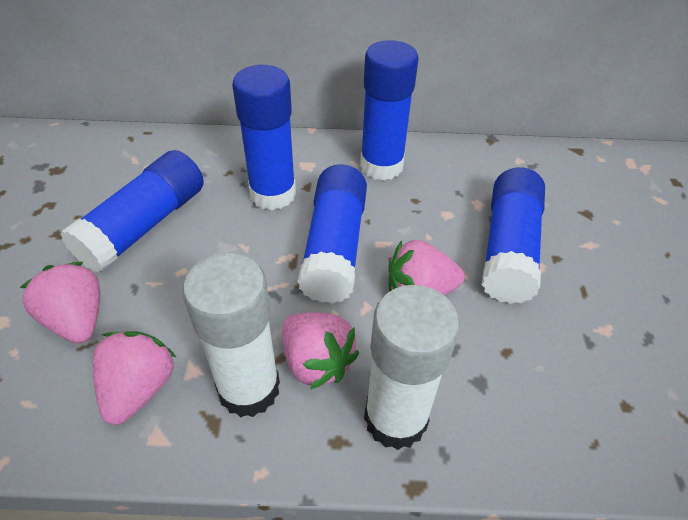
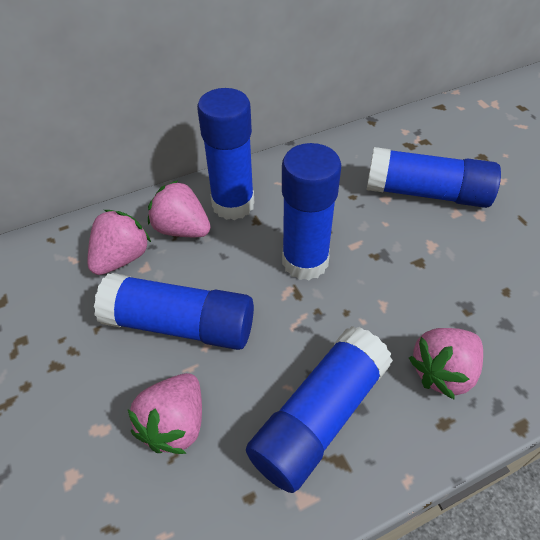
white glue stick: [183,253,280,418] [364,285,460,450] = 2 -> none = 0

